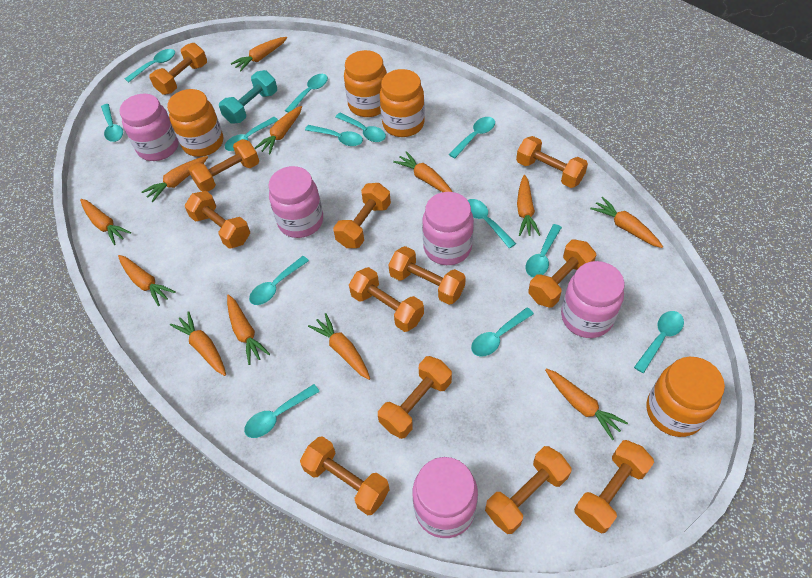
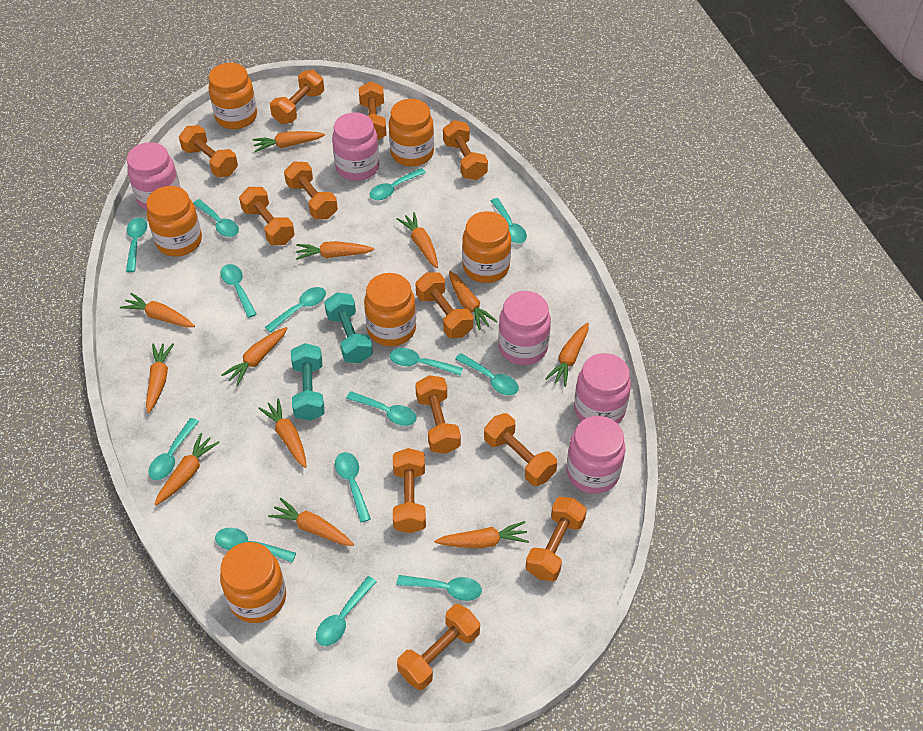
orange jar: [167,89,223,157] [344,50,387,117] [380,69,425,137] [647,357,725,437] = 4 -> [146,186,202,257] [209,63,257,129] [220,542,286,623] [364,273,416,346] [389,99,434,167] [462,211,511,283] = 6
turquoise dumbbell: [219,70,277,124] = 1 -> [291,343,324,421] [324,293,373,363] = 2
turquoise spoon: [101,104,123,142] [125,49,175,82] [225,117,278,151] [244,384,320,438] [249,256,309,305] [285,74,328,113] [305,125,363,146] [335,113,386,142] [449,117,495,158] [468,199,516,249] [471,307,534,357] [526,224,562,277] [634,311,684,373] = 13 -> [126,217,147,272] [148,418,199,480] [193,199,239,237] [215,528,296,562] [221,264,257,318] [265,287,326,333] [316,576,377,646] [335,452,371,523] [346,391,417,426] [370,168,426,200] [390,348,463,376] [397,575,482,601] [455,353,519,395] [491,198,527,244] = 14

